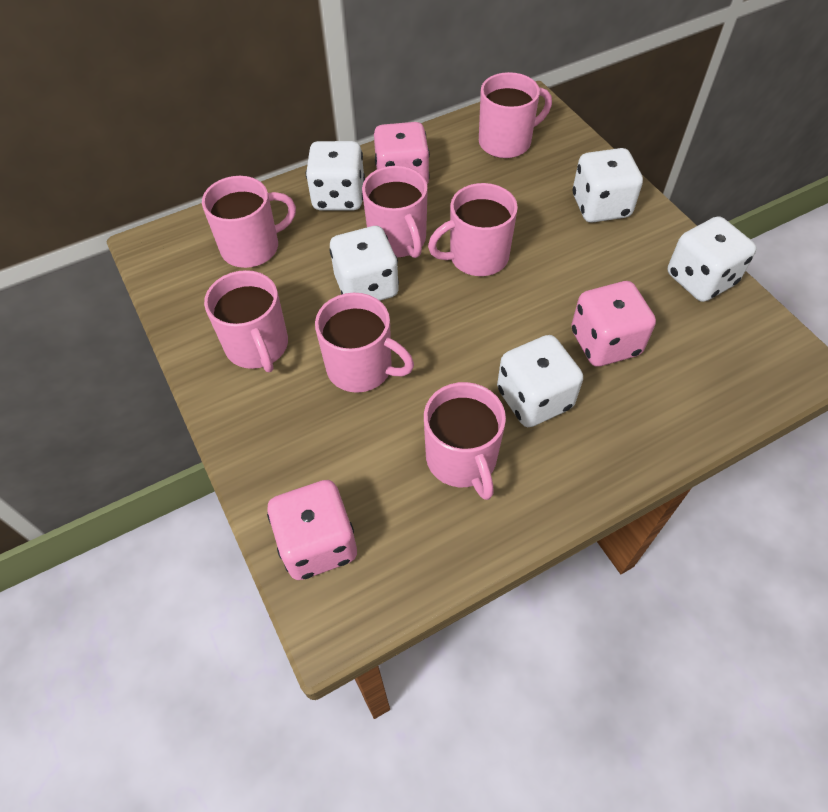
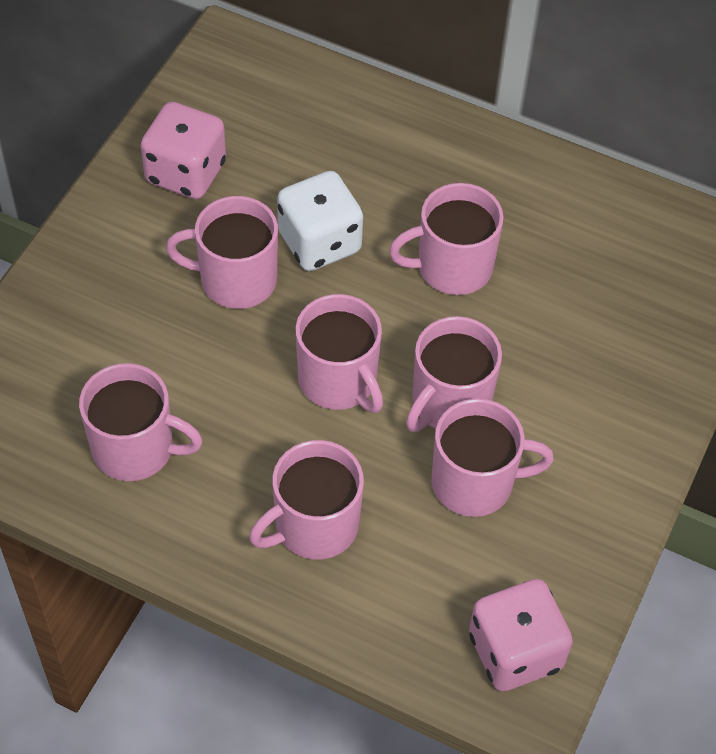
pink dice: [267,480,357,580] [374,122,430,185] [571,281,656,367] = 3 -> [141,102,226,199] [469,579,573,692] = 2
white dice: [306,141,365,210] [329,226,399,301] [497,335,583,427] [573,148,643,223] [668,216,757,302] = 5 -> [277,171,363,271] = 1

